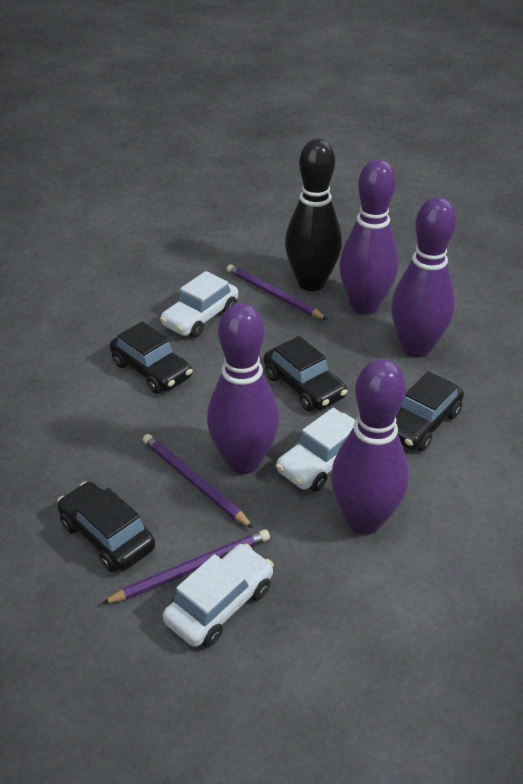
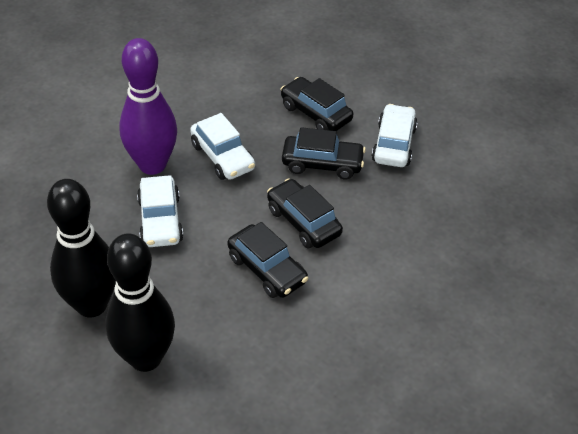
black bowling pin: [285,139,342,291] = 1 -> [47,179,116,318] [105,233,175,372] = 2
purple bowling pin: [207,303,279,474] [331,359,409,534] [339,159,399,315] [391,197,456,358] = 4 -> [119,38,177,175] = 1
purple pencil: [102,529,270,604] [143,434,254,529] [227,264,328,320] = 3 -> none = 0

